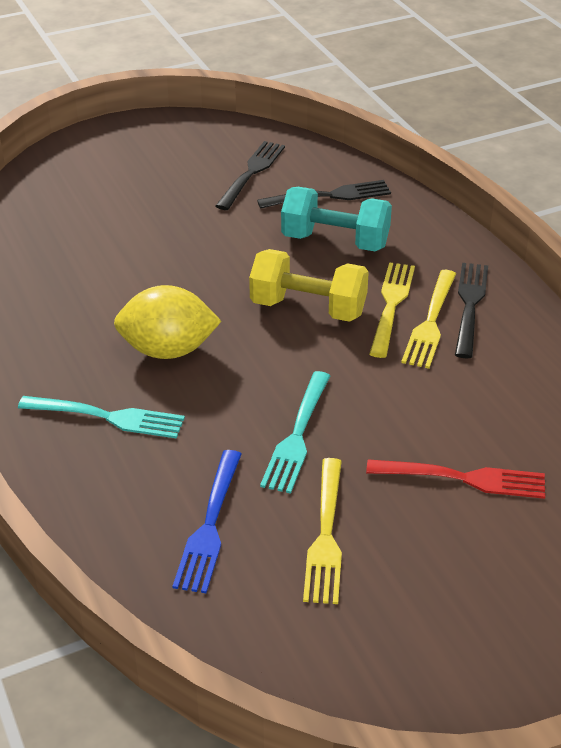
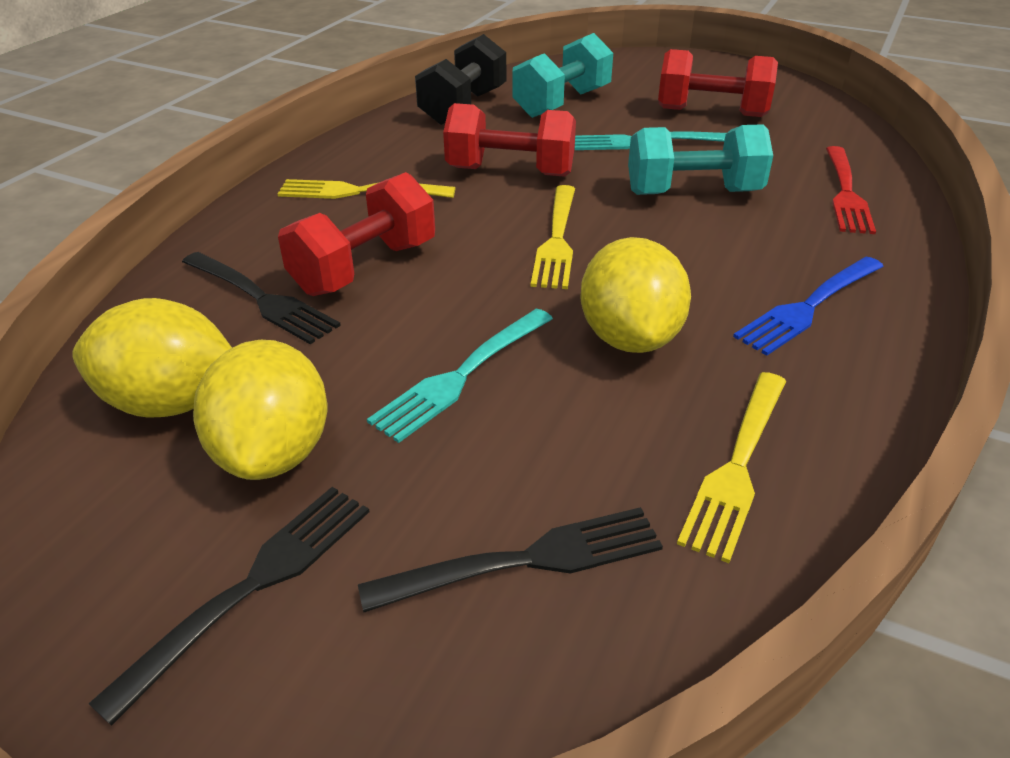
black dumbbell: none = 0 -> [415,34,506,125] = 1
red dumbbell: none = 0 -> [278,172,435,296] [443,103,576,177] [658,49,778,117] = 3
turquoise dumbbell: [281,187,392,251] = 1 -> [512,33,613,118] [628,124,773,195] = 2
yellow dumbbell: [249,249,369,322] = 1 -> none = 0
yellow lemon: [114,285,221,359] = 1 -> [72,298,232,418] [193,340,328,480] [580,237,691,353] = 3

